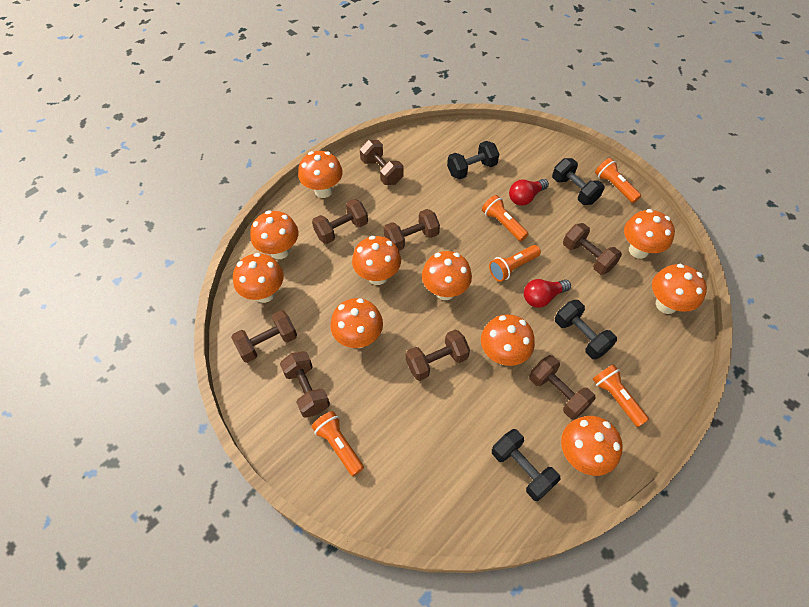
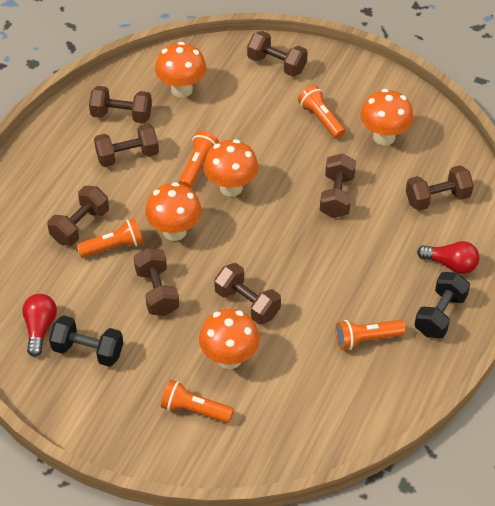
black dumbbell: [447,141,499,180] [492,429,560,501] [552,158,604,205] [555,300,617,359] = 4 -> [49,315,123,367] [414,272,470,338] = 2
orange mushroom: [233,253,284,303] [250,210,299,259] [298,151,343,198] [330,298,383,348] [352,236,401,285] [422,251,472,300] [481,314,535,366] [561,416,623,476] [624,209,675,259] [652,264,707,314] = 10 -> [145,182,202,241] [155,42,206,97] [199,309,260,369] [204,139,258,197] [360,89,414,146] = 5

